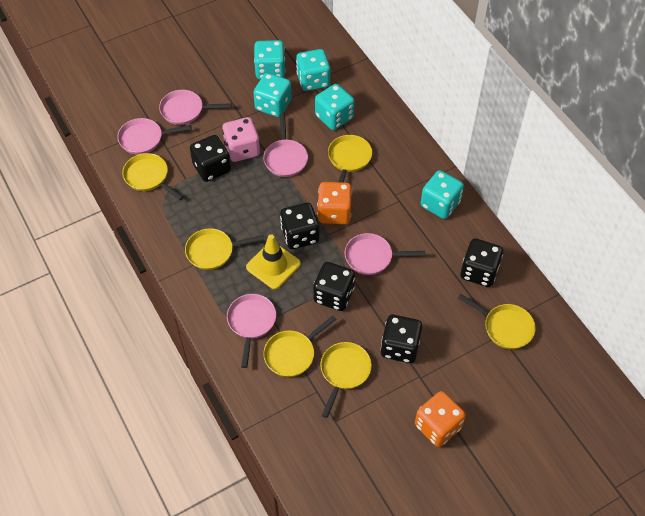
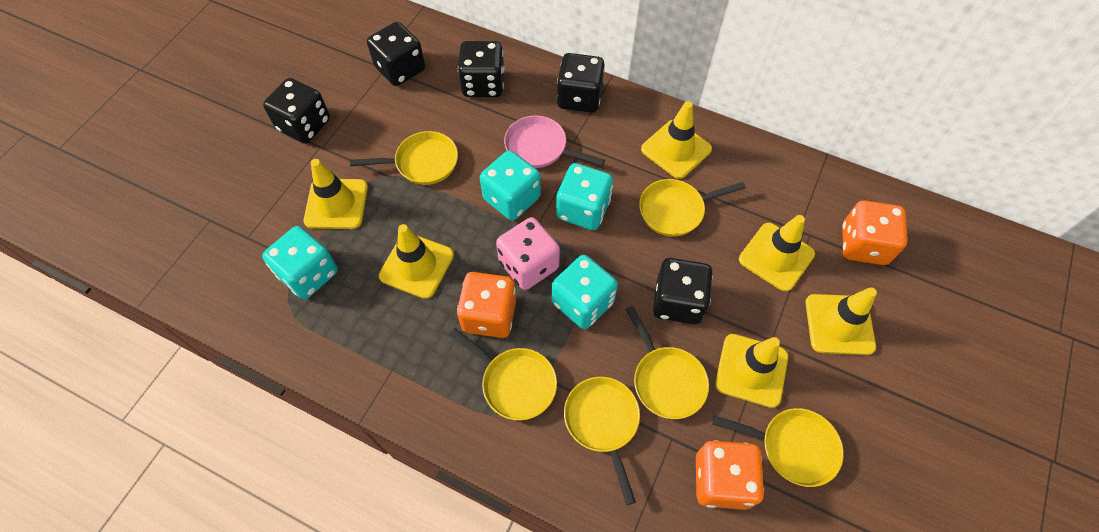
orange dice: [317,182,352,224] [415,391,466,447] = 2 -> [457,272,516,338] [696,440,764,510] [842,200,908,265] = 3
pink pan: [117,118,192,155] [159,90,232,125] [227,294,276,368] [263,114,308,177] [344,233,425,275] = 5 -> [504,116,605,168] = 1
turquoise dice: [253,73,292,117] [254,40,286,80] [296,49,330,91] [315,84,355,130] [421,170,464,219] = 5 -> [262,226,338,299] [480,150,541,221] [552,255,618,329] [556,163,613,230] = 4
yellow traffic cone: [246,235,301,289] = 1 -> [304,159,368,229] [379,224,454,299] [641,101,712,179] [715,334,788,408] [739,215,815,292] [805,287,877,355] = 6

